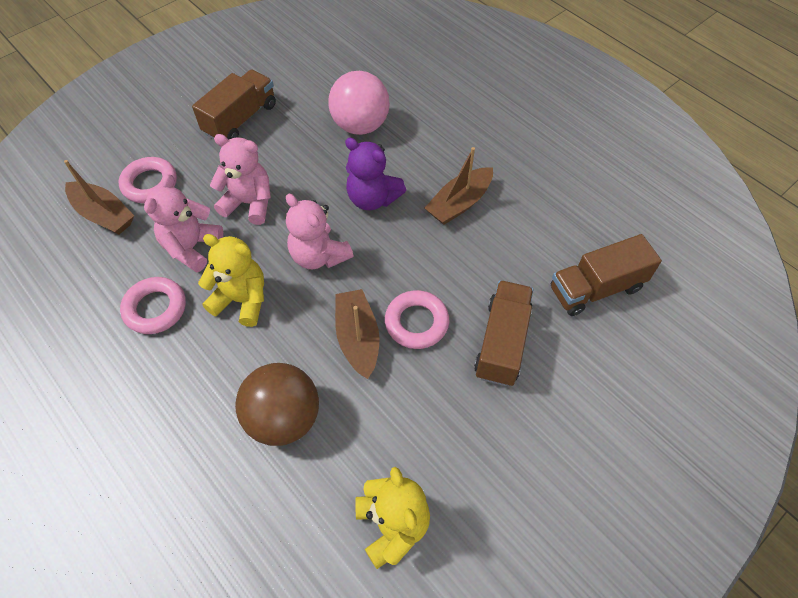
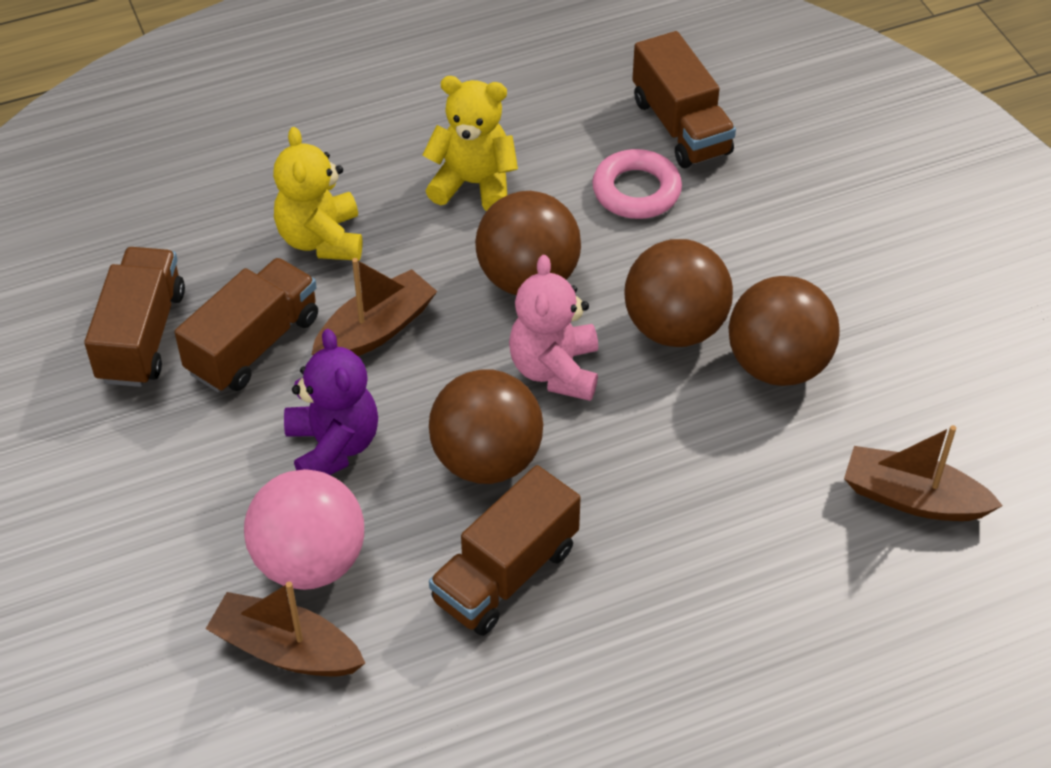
brown ball: [235,363,319,446] = 1 -> [429,369,543,484] [475,191,581,295] [624,239,733,347] [729,276,840,386] = 4
brown truck: [192,70,276,140] [474,280,533,386] [551,234,662,316] = 3 -> [84,247,185,387] [175,258,318,392] [429,465,581,636] [632,31,736,168] = 4
pink ring: [119,157,177,203] [120,277,186,334] [385,290,449,349] = 3 -> [592,149,682,219] = 1
pink teddy bear: [144,174,223,273] [210,134,271,225] [286,194,354,269] = 3 -> [509,255,598,401] = 1

